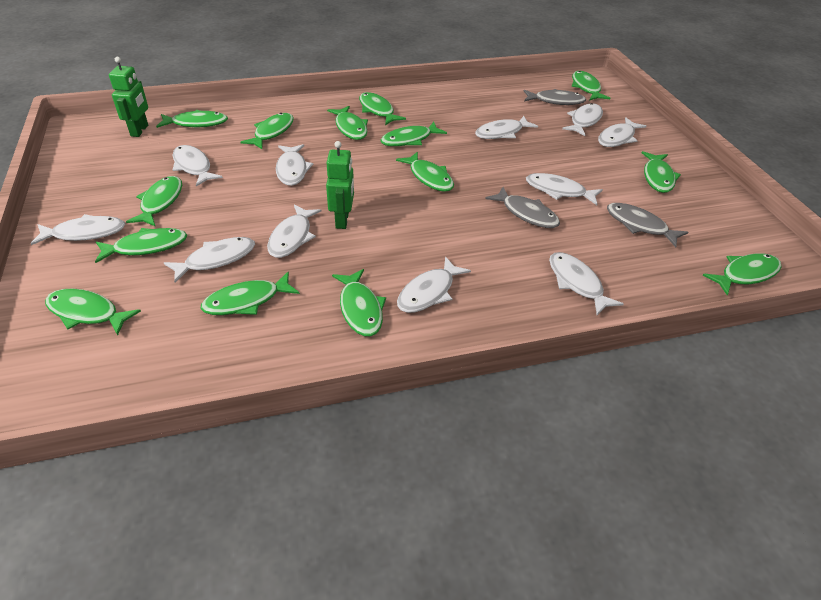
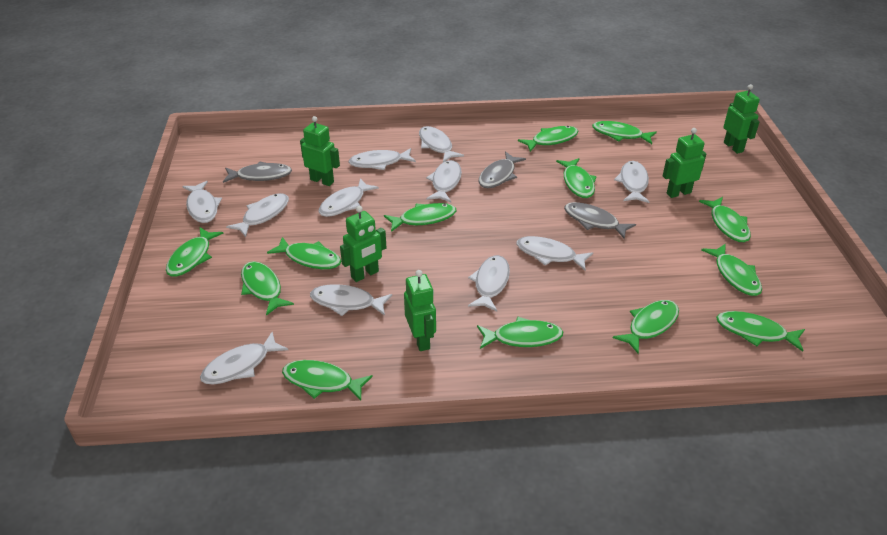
green fish: [45,288,141,335] [95,228,187,263] [126,176,182,227] [156,110,228,128] [200,272,300,315] [240,113,294,149] [327,106,368,140] [332,269,386,336] [359,92,406,125] [380,122,447,146] [396,152,454,192] [572,71,610,101] [642,151,681,193] [702,253,781,295] = 14 -> [166,227,224,277] [241,261,294,316] [267,237,341,269] [282,360,373,401] [384,203,456,232] [477,317,563,349] [518,126,578,152] [556,158,597,198] [592,121,657,144] [613,300,679,354] [699,197,751,242] [701,244,762,296] [716,311,805,352] = 13
green robot: [109,57,148,137] [326,141,354,229] = 2 -> [300,116,340,186] [340,206,386,282] [404,270,436,351] [663,128,706,198] [723,84,760,154] = 5

